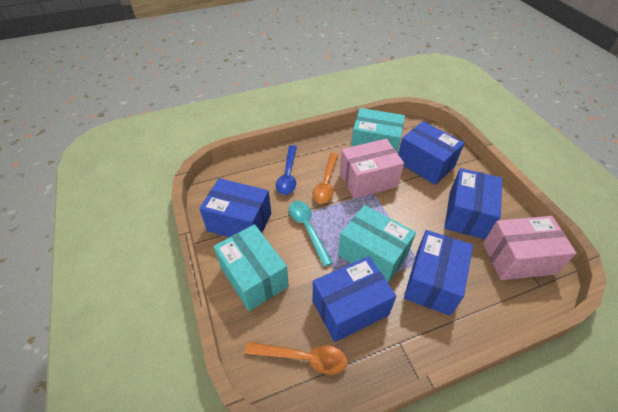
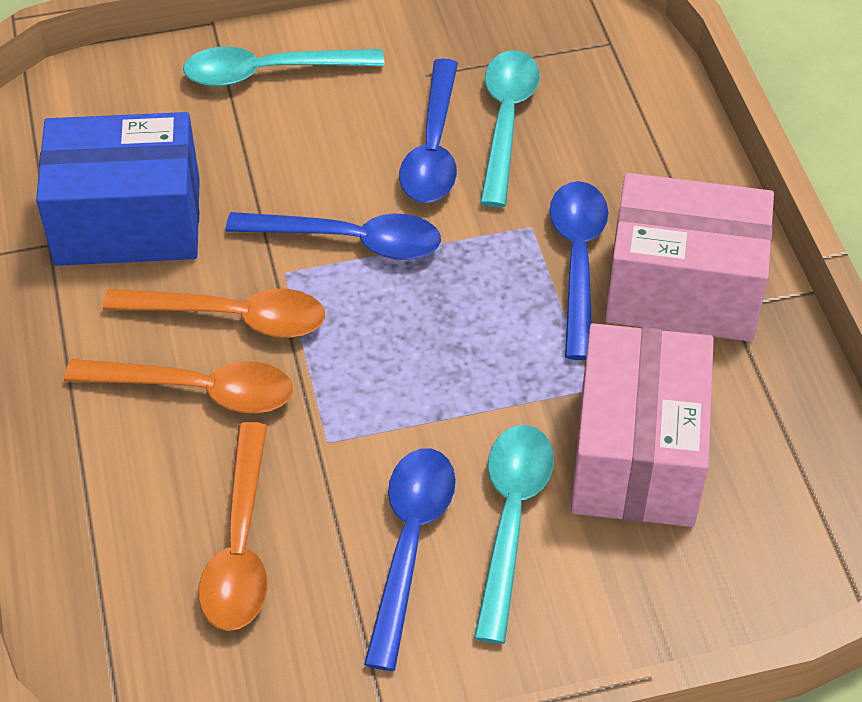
blue box: [199,178,271,237] [313,256,396,342] [398,121,464,185] [404,230,473,316] [444,168,502,239] = 5 -> [36,112,200,266] = 1
blue spoon: [276,145,297,195] = 1 -> [226,212,441,260] [364,448,456,671] [399,59,458,203] [550,181,608,360] = 4
orange spoon: [245,342,348,375] [312,153,338,204] = 2 -> [64,359,293,413] [103,289,325,338] [199,422,268,631] = 3
turquoise box: [214,224,289,311] [338,205,416,283] [351,108,405,153] = 3 -> none = 0
turquoise spoon: [289,201,333,267] = 1 -> [183,47,385,87] [474,425,554,644] [480,50,540,207] = 3

